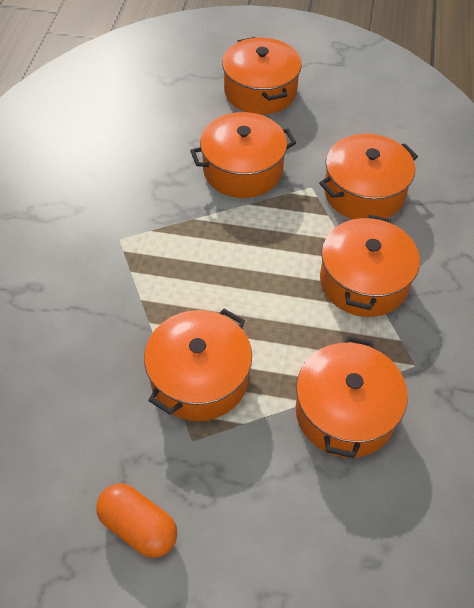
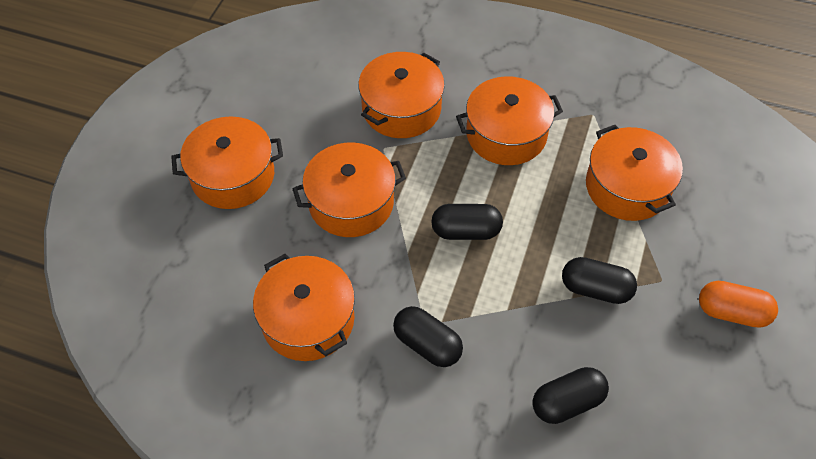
black capsule: none = 0 -> [393,306,463,367] [431,204,503,240] [533,367,609,424] [562,257,637,304] = 4

